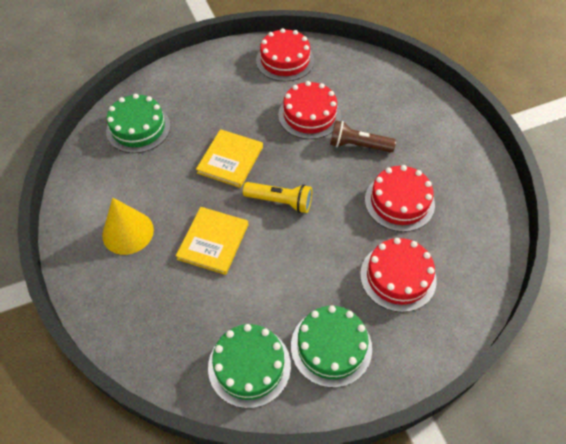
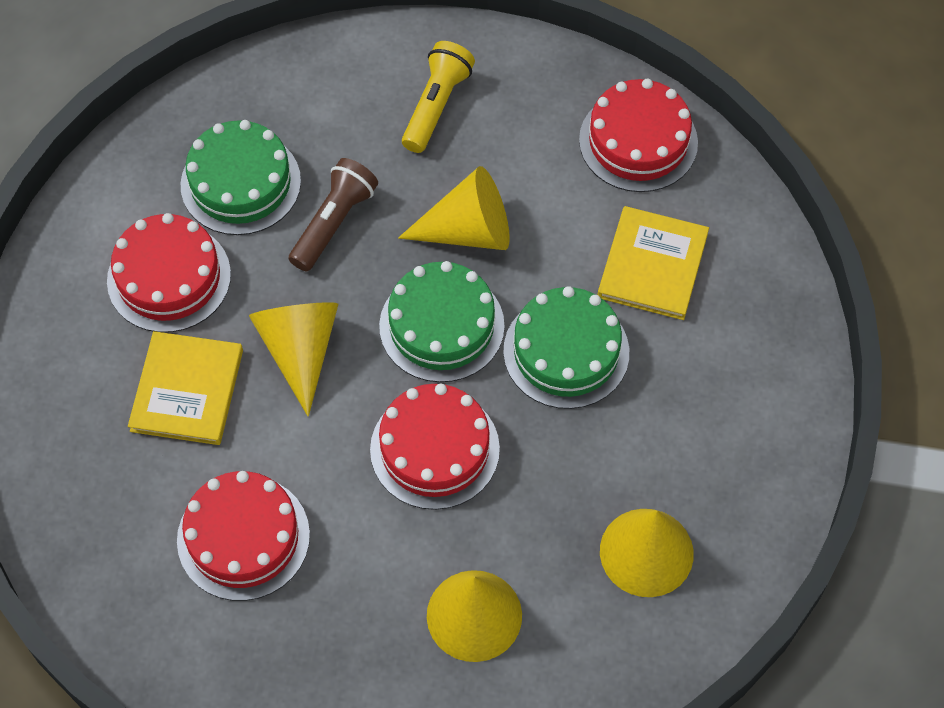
yellow cone: [102,198,154,255] = 1 -> [249,302,338,417] [398,166,510,250] [427,570,522,662] [600,509,694,597] = 4

